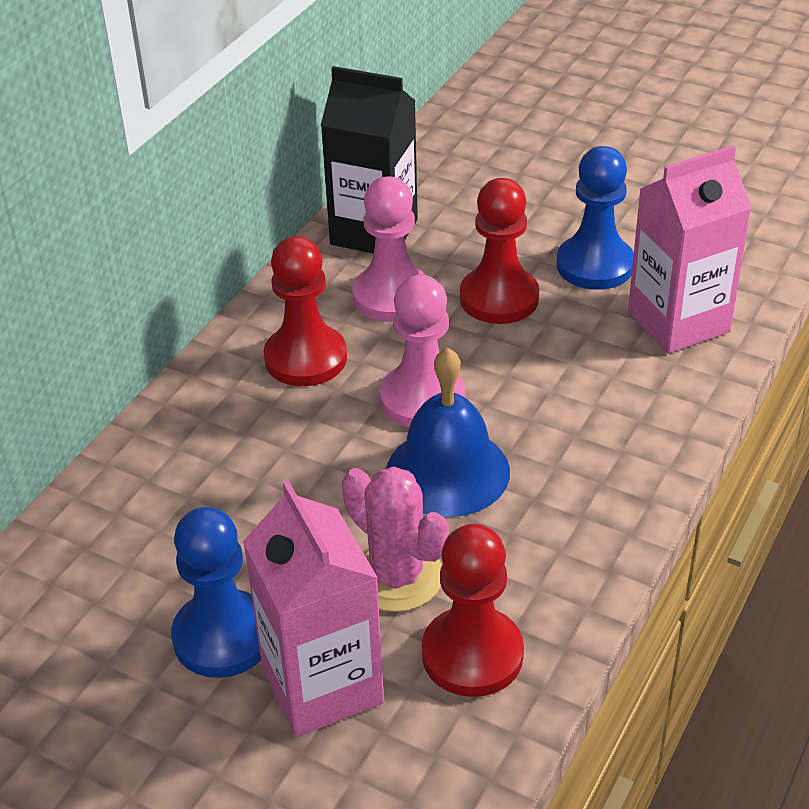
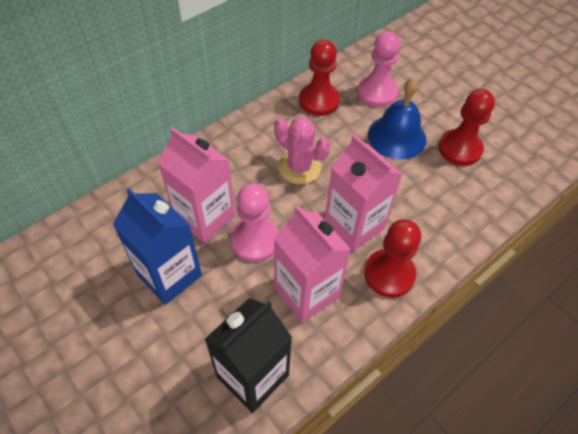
blue carton: none = 0 -> [113,188,202,305] = 1
blue pawn: [171,507,261,678] [556,146,634,290] = 2 -> none = 0
pink carton: [243,481,384,737] [628,146,752,354] = 2 -> [158,127,235,243] [274,206,351,323] [325,134,403,251] = 3

